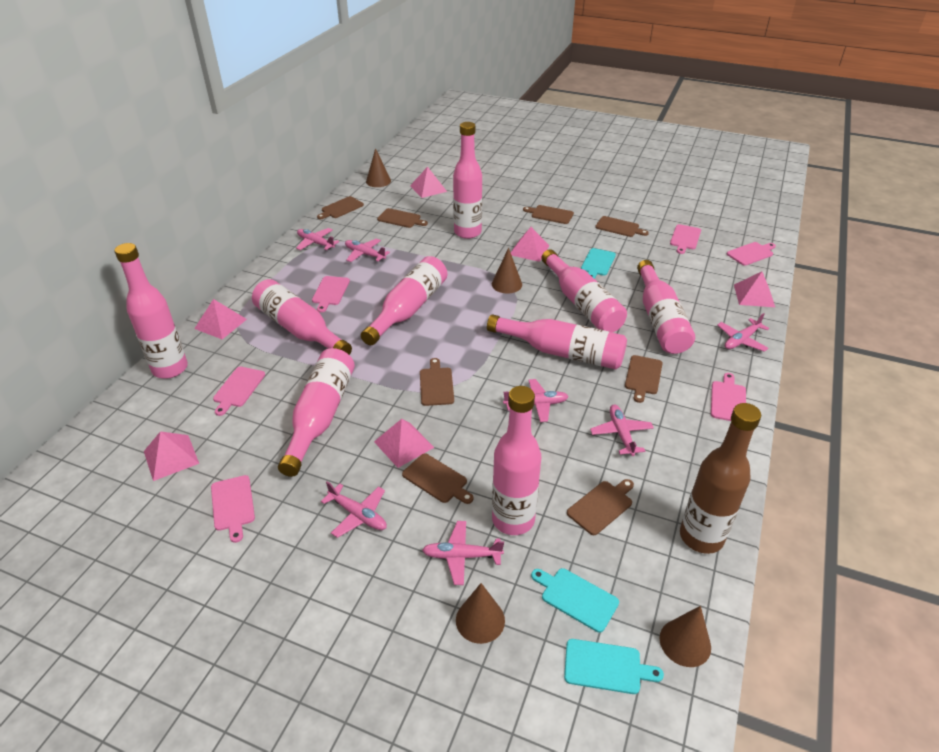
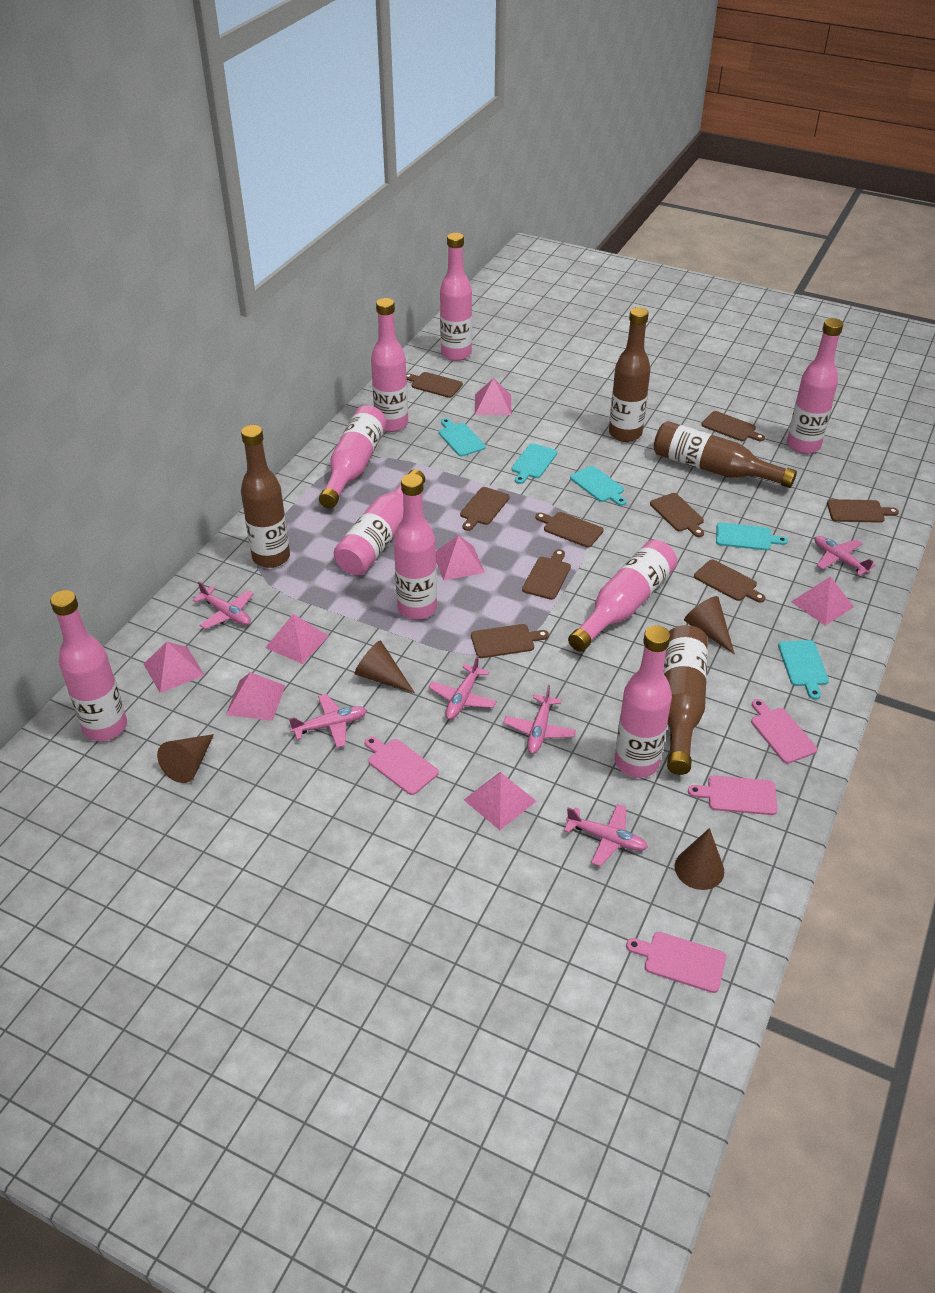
brown bottle: [680,403,761,554] = 1 -> [241,425,290,568] [609,307,651,442] [654,421,797,488] [664,625,708,775] = 4
brown cutting board: [317,196,364,219] [377,208,428,228] [402,454,474,504] [420,358,454,406] [523,205,574,224] [567,479,634,535] [595,216,649,237] [625,355,663,403] = 8 -> [406,372,463,398] [460,487,510,531] [471,624,549,658] [522,549,571,600] [535,512,603,547] [650,493,704,537] [694,559,765,603] [701,411,765,441] [827,499,899,523] = 9
pink cutting board: [211,475,255,543] [213,367,265,416] [312,276,350,312] [670,224,701,254] [711,373,746,421] [727,242,776,266] = 6 -> [365,736,439,795] [626,932,726,993] [688,776,778,815] [751,699,817,764] = 4
pink plane: [296,228,339,250] [321,481,387,538] [345,238,390,262] [422,521,504,585] [503,379,569,422] [590,405,654,456] [717,313,769,352] = 7 -> [193,582,253,629] [289,694,367,748] [428,655,497,719] [504,685,576,754] [564,804,648,867] [814,536,875,576] = 6
pink pyramid: [144,431,199,481] [194,299,247,339] [374,419,435,468] [410,167,447,198] [511,227,549,262] [734,272,775,307] = 6 -> [144,642,204,693] [226,672,286,721] [265,614,329,664] [436,535,485,581] [464,772,536,830] [475,378,511,415] [791,576,854,626] = 7
turquoise cutting board: [531,568,619,633] [564,639,664,694] [581,248,616,279] = 3 -> [439,418,486,456] [511,443,557,484] [570,466,627,506] [716,522,788,550] [778,640,829,700] = 5

